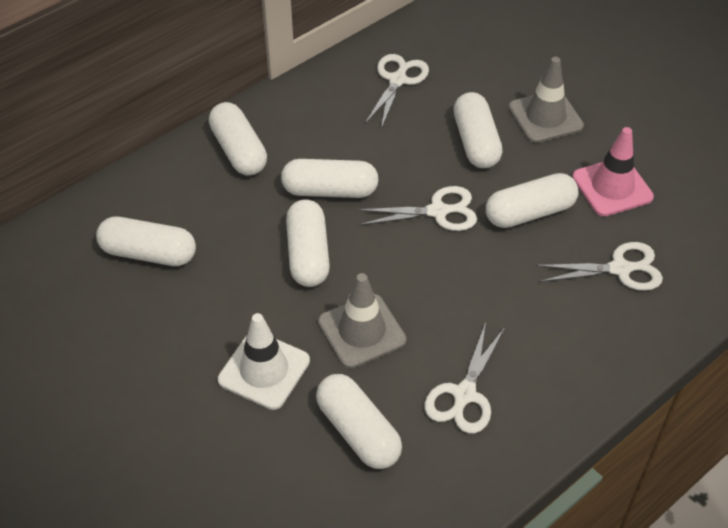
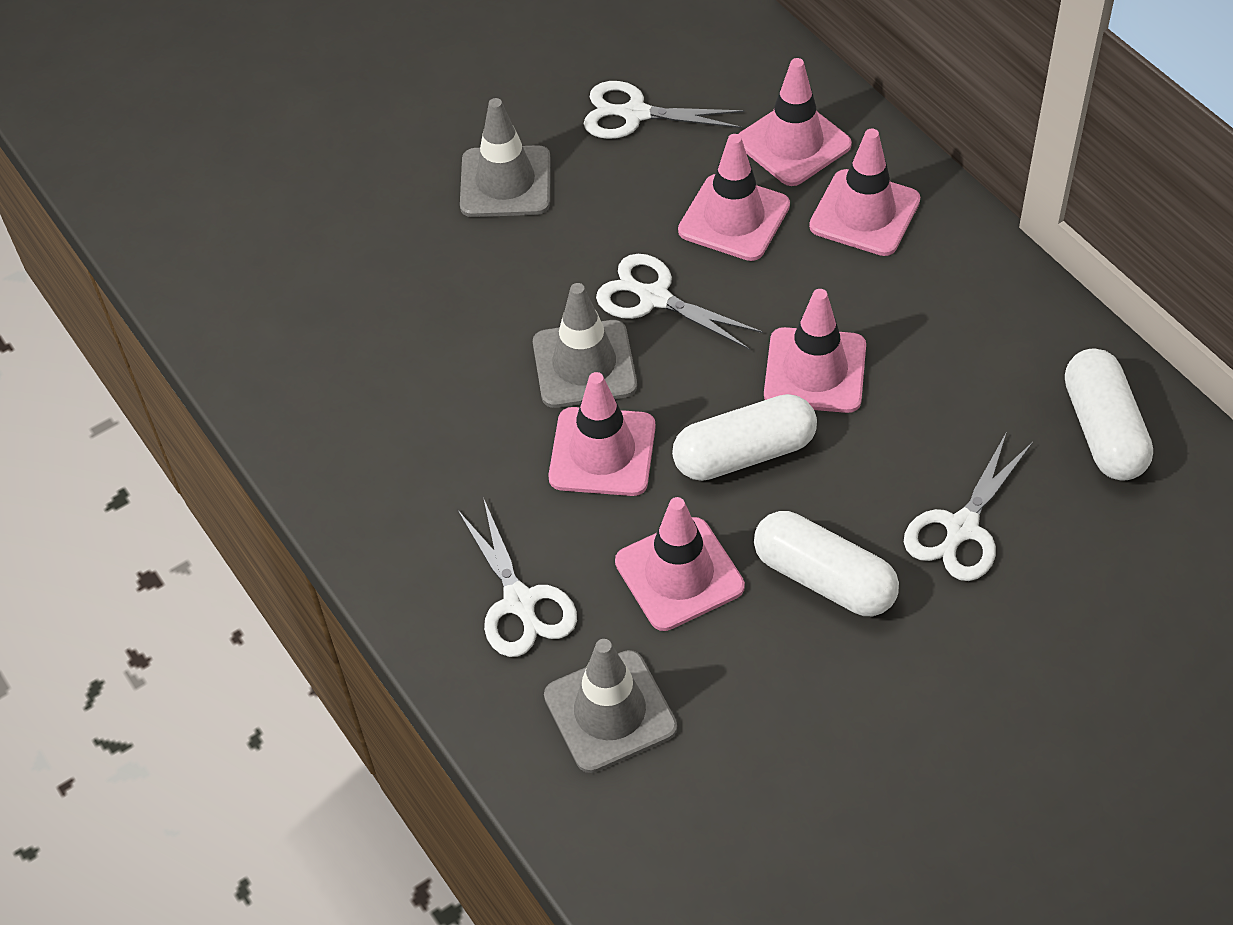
grey traffic cone: [318,273,406,368] [508,57,584,143] = 2 -> [460,98,550,217] [533,283,637,408] [544,639,677,773] = 3
pink traffic cone: [572,127,654,216] = 1 -> [548,372,656,496] [615,497,745,631] [678,134,790,261] [738,58,852,186] [764,289,866,413] [809,128,920,256] = 6
white capsule: [96,217,196,266] [209,102,267,176] [281,159,379,198] [286,199,330,287] [316,374,402,469] [454,92,502,168] [486,173,579,228] = 7 -> [672,394,817,481] [754,511,899,616] [1065,348,1153,481] = 3
white traffic cone: [218,313,310,410] = 1 -> none = 0

